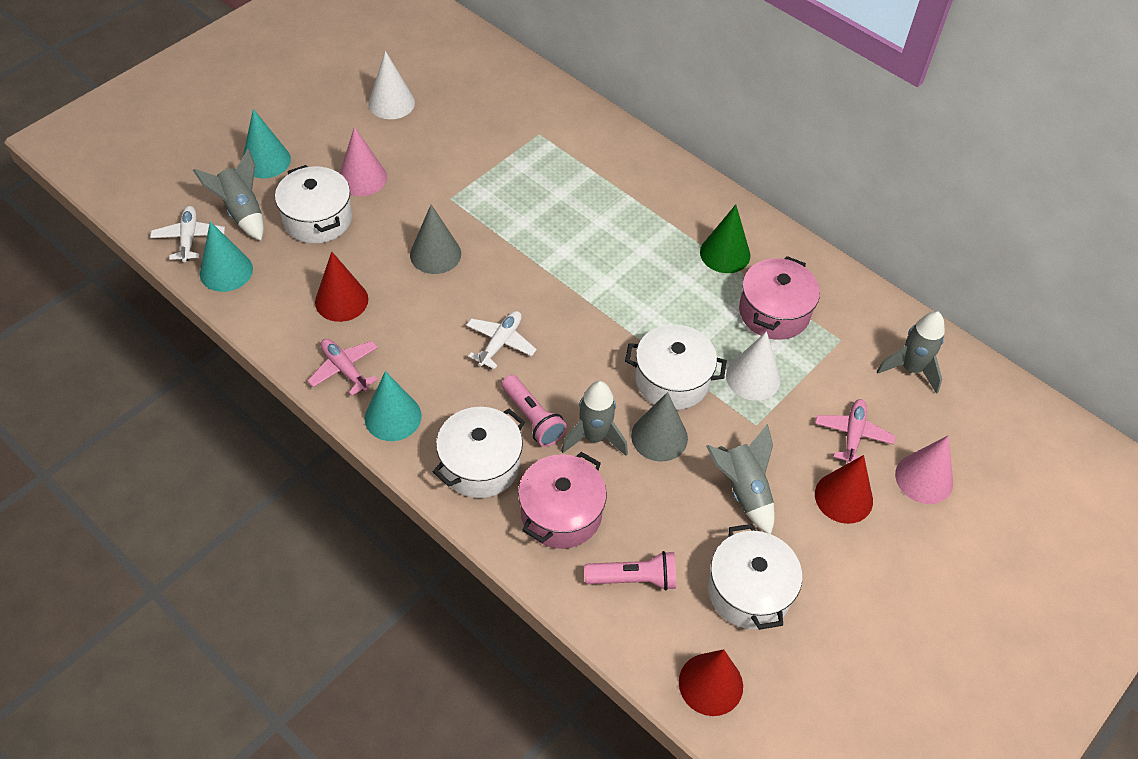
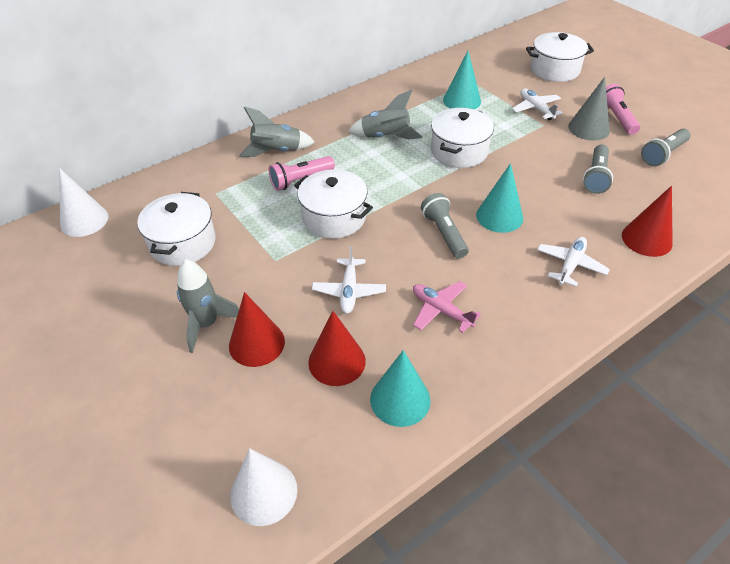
green cone: [700,205,750,273] = 1 -> none = 0
grey cone: [410,205,461,274] [631,392,688,461] = 2 -> [568,77,610,141] = 1
grey flashlight: none = 0 -> [421,193,469,259] [583,144,613,194] [641,129,690,166] = 3
grey rocket: [193,149,264,241] [561,381,628,456] [706,424,775,534] [877,311,945,394] = 4 -> [177,259,239,353] [239,106,315,157] [348,90,423,140] = 3
pink cone: [340,127,387,196] [895,435,953,504] = 2 -> none = 0
pink plane: [307,339,378,396] [815,399,895,464] = 2 -> [413,281,481,333] = 1
pink pot: [518,452,607,549] [739,256,820,340] = 2 -> none = 0
white plane: [150,206,225,262] [466,311,537,369] = 2 -> [312,246,386,314] [512,89,563,120] [537,237,610,287] = 3

